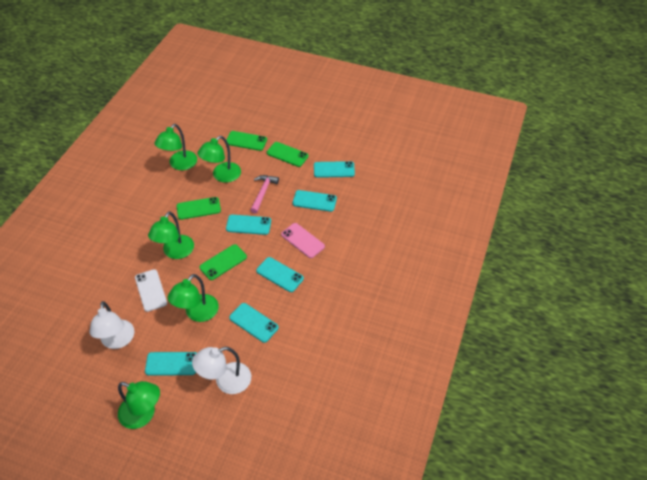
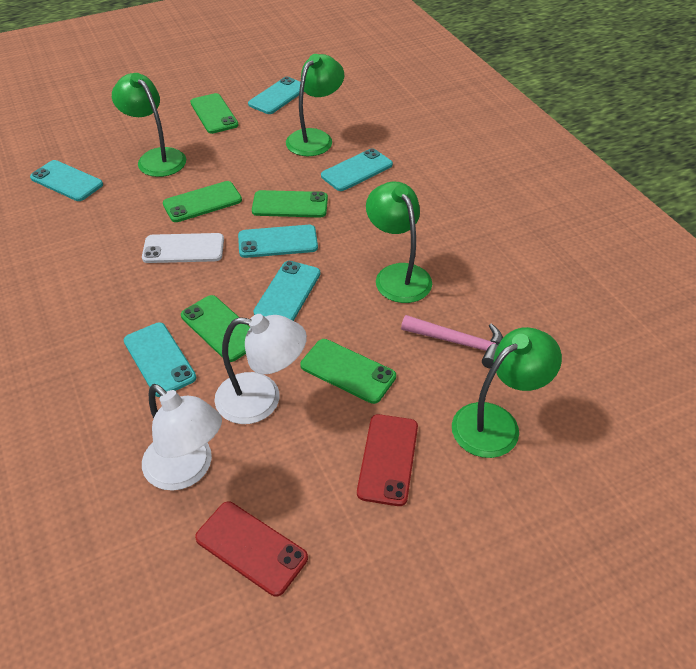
green lamp: [118,381,160,429] [148,211,194,259] [155,124,197,170] [168,274,219,322] [197,136,241,183] = 5 -> [112,73,186,177] [286,54,344,156] [366,182,432,303] [452,327,562,458] = 4
green phone: [177,197,221,220] [199,244,247,280] [226,131,267,151] [267,142,309,167] = 4 -> [163,181,242,222] [181,295,250,362] [190,93,239,134] [252,190,328,218] [300,339,396,404] = 5
pink phone: [281,223,325,258] = 1 -> none = 0
red phone: none = 0 -> [195,502,308,597] [357,414,418,506] = 2

